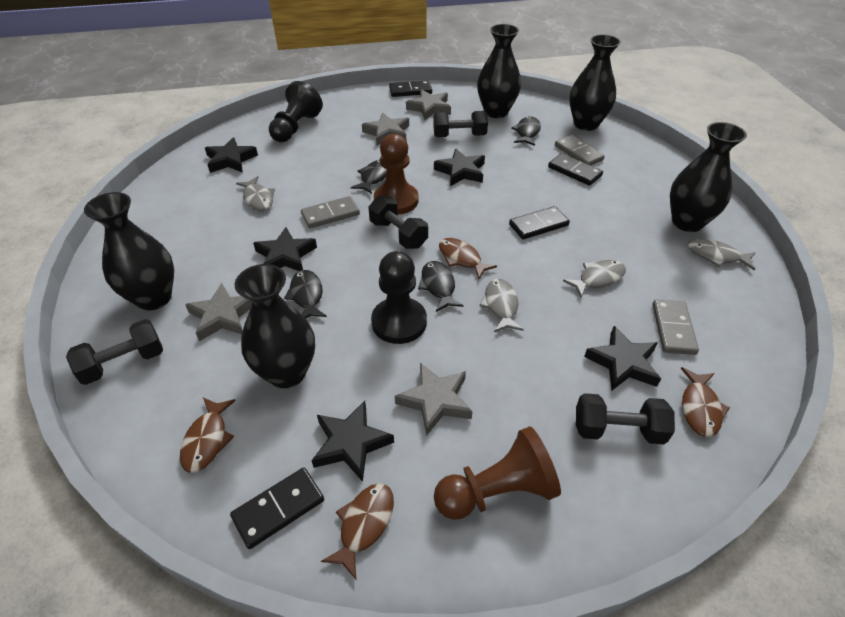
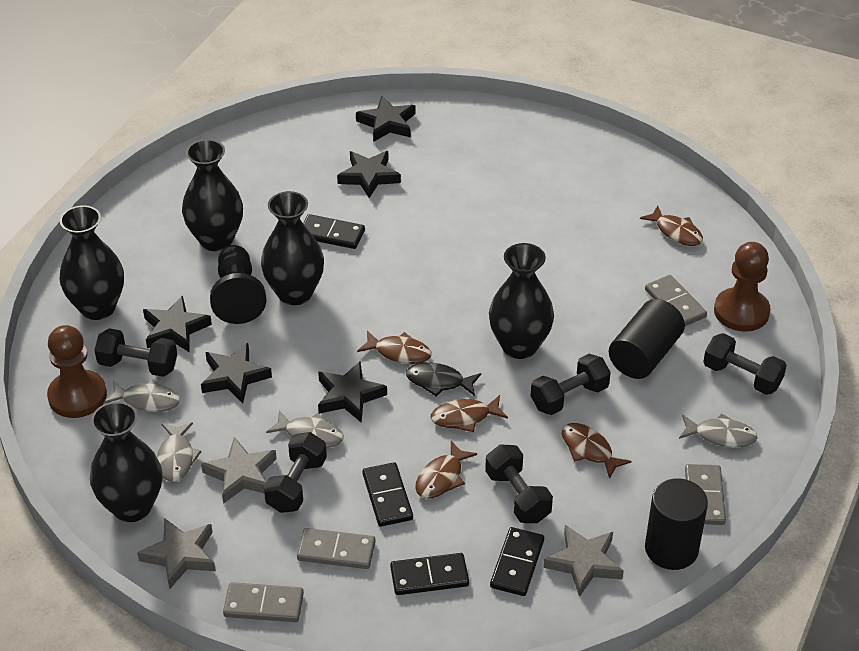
black cylinder: none = 0 -> [609,299,685,379] [645,478,708,570] = 2
black dumbbell: [66,319,163,385] [369,196,428,249] [433,111,488,137] [576,393,675,444] = 4 -> [94,328,177,377] [264,432,327,513] [485,444,553,523] [531,354,611,415] [703,333,787,395] = 5
black fish: [284,270,327,318] [351,159,387,194] [418,261,464,312] [511,116,541,146] = 4 -> [406,362,481,397] = 1
black pawn: [269,81,323,142] [371,251,427,344] = 2 -> [210,245,266,324] = 1
brown fish: [180,397,236,473] [321,483,394,579] [439,238,497,279] [681,367,730,437] = 4 -> [357,331,432,364] [415,441,477,499] [431,395,508,432] [562,423,632,479] [640,206,703,246] = 5
grey domino: [301,196,360,228] [555,135,605,165] [652,300,699,355] = 3 -> [223,582,304,622] [297,528,375,569] [645,275,707,326] [685,464,726,525] = 4
grey star: [185,283,252,341] [362,112,409,146] [395,363,473,436] [406,90,451,120] = 4 -> [137,518,216,589] [201,437,277,504] [543,525,624,597] = 3

